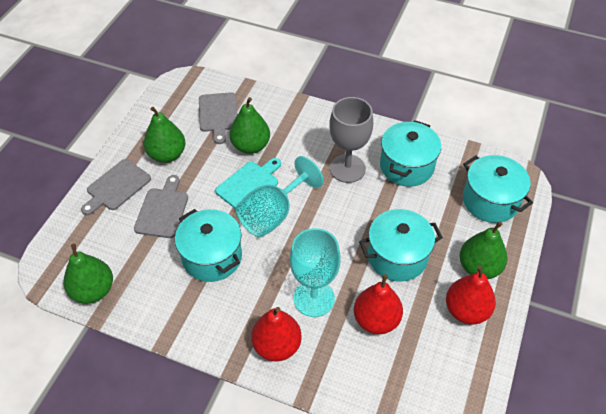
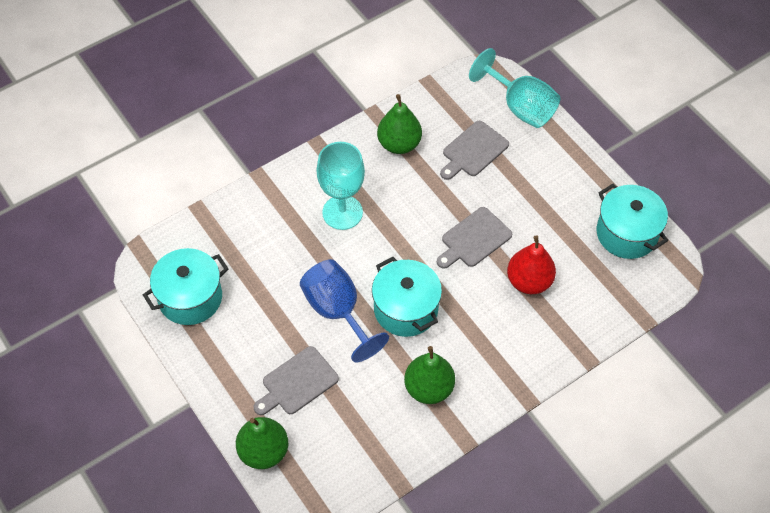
blue goblet: none = 0 -> [300,259,389,362] = 1
green pear: [64,244,113,304] [144,107,186,163] [229,97,270,154] [459,221,508,279] = 4 -> [236,417,288,469] [377,94,422,154] [404,346,455,404] = 3
grey goblet: [329,97,373,183] = 1 -> none = 0
red pear: [251,307,302,361] [354,274,403,334] [446,266,496,325] = 3 -> [507,236,556,294] = 1
turquoise cutting board: [215,158,281,209] = 1 -> none = 0
turquoise pot: [175,209,242,282] [359,209,443,282] [380,120,441,187] [463,155,533,223] = 4 -> [143,248,229,325] [372,257,442,337] [597,184,668,259] = 3

